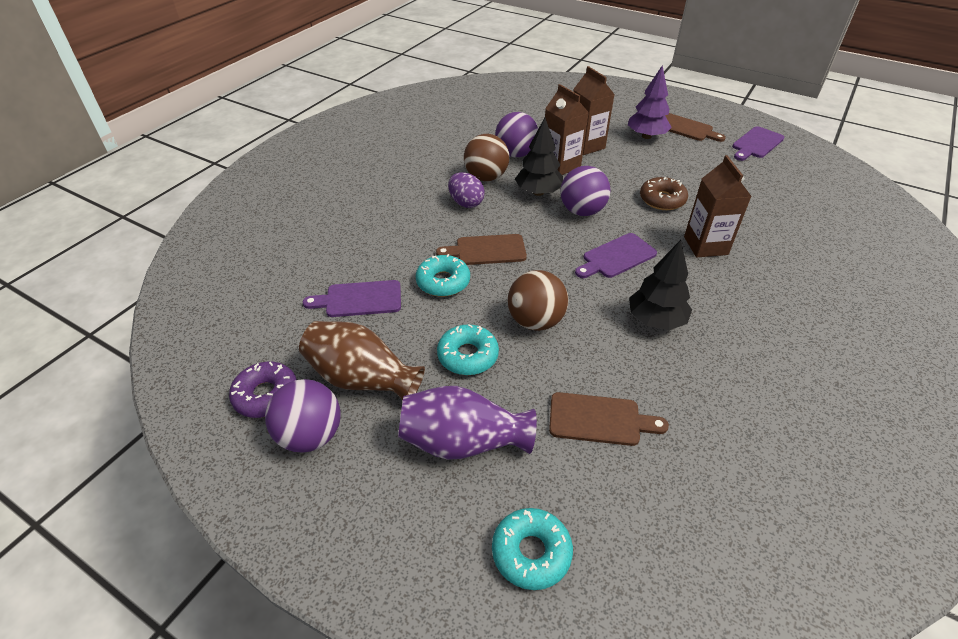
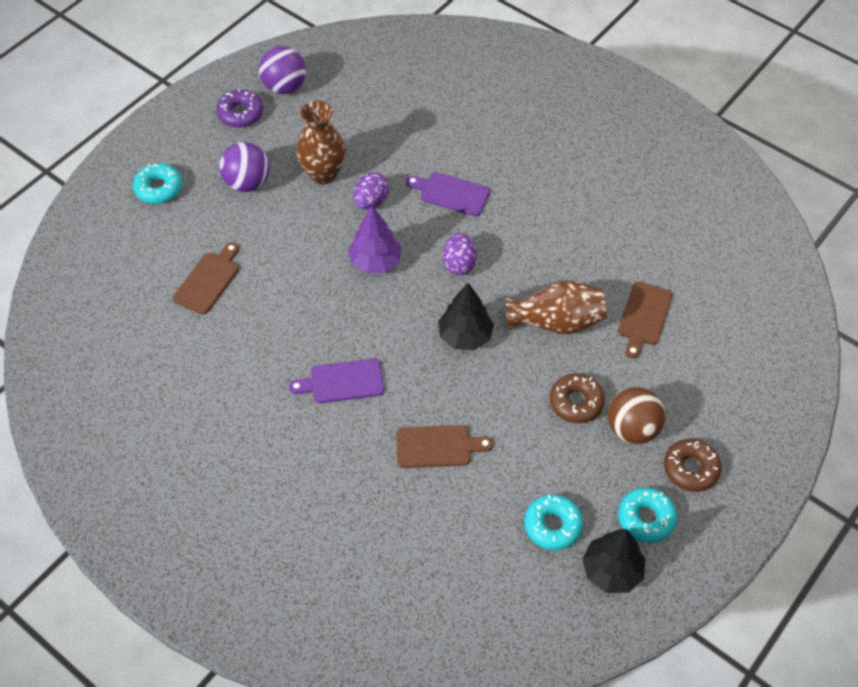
brown ball: [464,134,509,181] [508,270,568,331] = 2 -> [608,387,665,444] = 1
brown carton: [545,84,589,175] [573,66,615,155] [684,155,752,257] = 3 -> none = 0
brown donut: [640,177,688,210] = 1 -> [550,373,605,423] [664,439,722,492] = 2
brown vase: [299,321,425,401] = 1 -> [296,100,346,184] [505,281,606,334] = 2
purple ball: [265,379,340,453] [495,112,538,157] [560,166,611,216] = 3 -> [220,142,270,192] [259,46,306,94] = 2
purple cutting board: [303,280,401,317] [575,233,657,278] [732,126,785,161] = 3 -> [289,358,384,403] [406,172,490,216] = 2
purple egg: [448,172,485,208] = 1 -> [353,172,389,210] [443,232,477,275] = 2
purple vase: [398,386,537,460] = 1 -> none = 0

